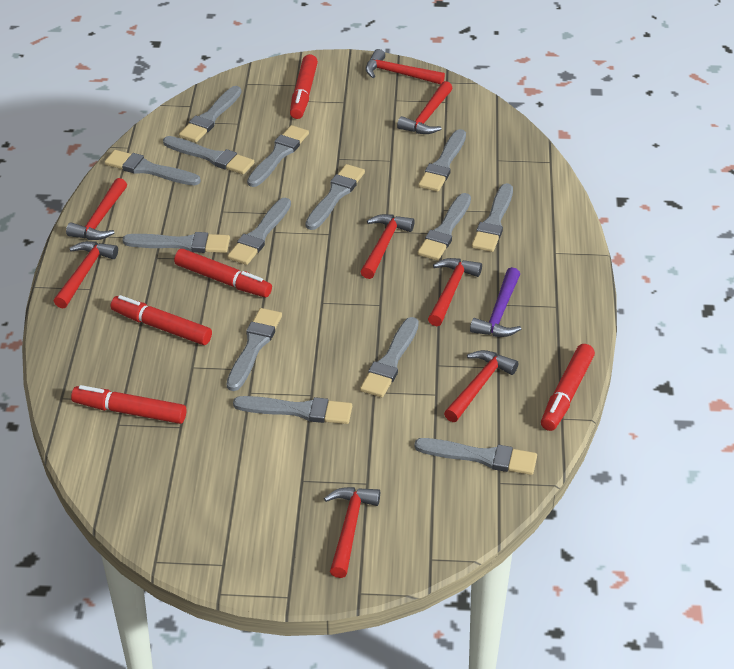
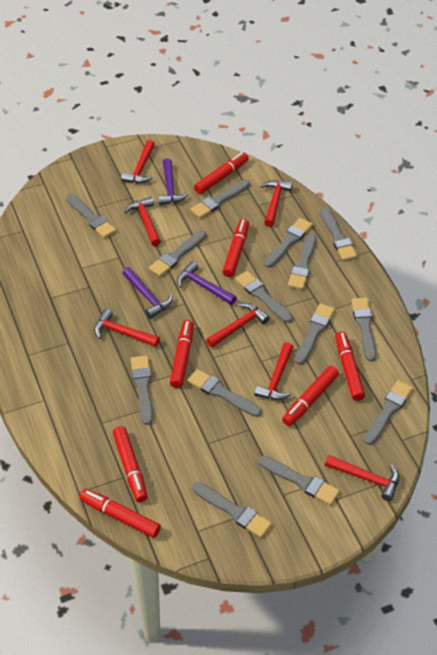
purple hammer: [470,267,521,337] = 1 -> [122,267,173,319] [158,158,189,205] [177,261,237,305] = 3
red hammer: [54,241,118,308] [66,178,127,240] [324,487,380,578] [360,214,415,279] [366,49,445,84] [397,81,453,134] [428,258,482,326] [444,350,518,422] = 8 -> [94,309,160,347] [121,140,155,183] [125,197,161,246] [206,303,270,348] [254,342,293,400] [261,180,293,227] [325,455,399,501] = 7
red marker: [71,385,186,424] [110,295,212,345] [174,249,272,297] [290,54,318,119] [541,344,595,431] = 5 -> [79,489,161,538] [113,426,148,502] [170,320,194,388] [194,152,249,194] [222,219,249,277] [282,366,339,426] [335,332,365,401] = 7

